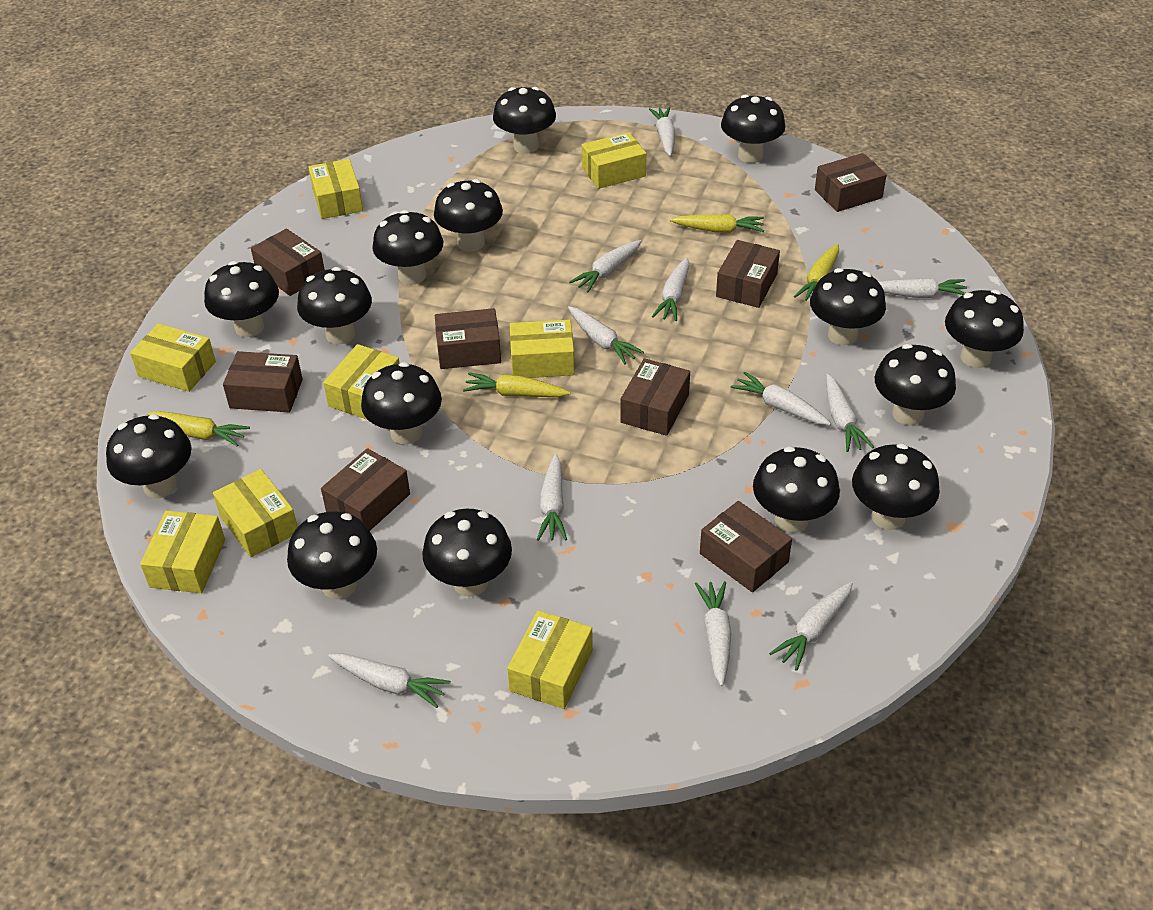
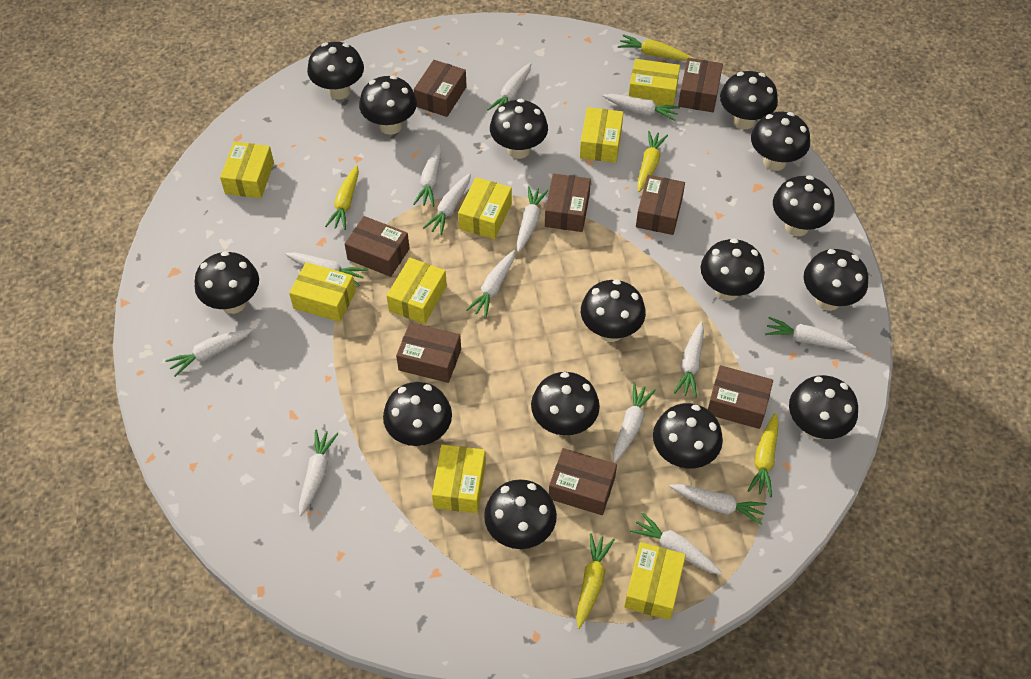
white carrot: [328,653,451,708] [537,454,567,541] [568,306,644,365] [569,240,641,292] [649,107,675,156] [652,257,689,321] [695,581,731,686] [731,372,831,425] [769,582,853,671] [826,374,874,452] [878,278,967,298] = 11 -> [165,328,253,377] [285,252,367,286] [299,429,338,516] [414,144,442,207] [423,173,471,235] [466,250,515,318] [487,63,531,111] [516,186,548,252] [603,94,680,121] [613,383,656,463] [630,512,722,575] [669,484,767,525] [674,322,704,398] [765,317,856,350] = 14
yellow carrot: [147,411,250,447] [463,373,570,397] [670,214,764,233] [794,244,839,301] = 4 -> [325,165,359,230] [576,533,615,629] [618,34,692,61] [637,131,668,192] [747,413,779,497] = 5

